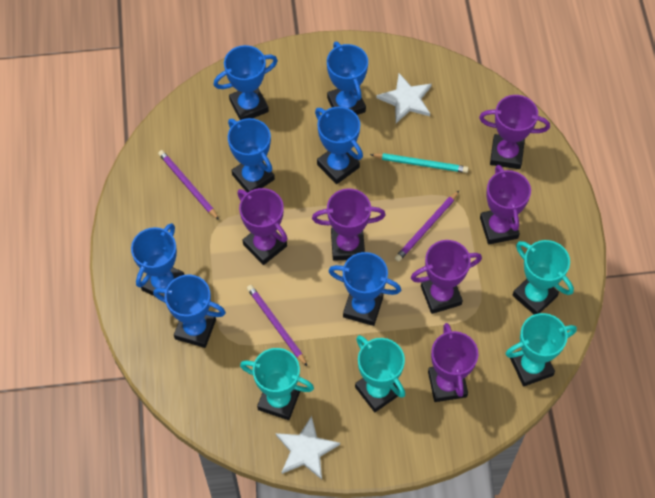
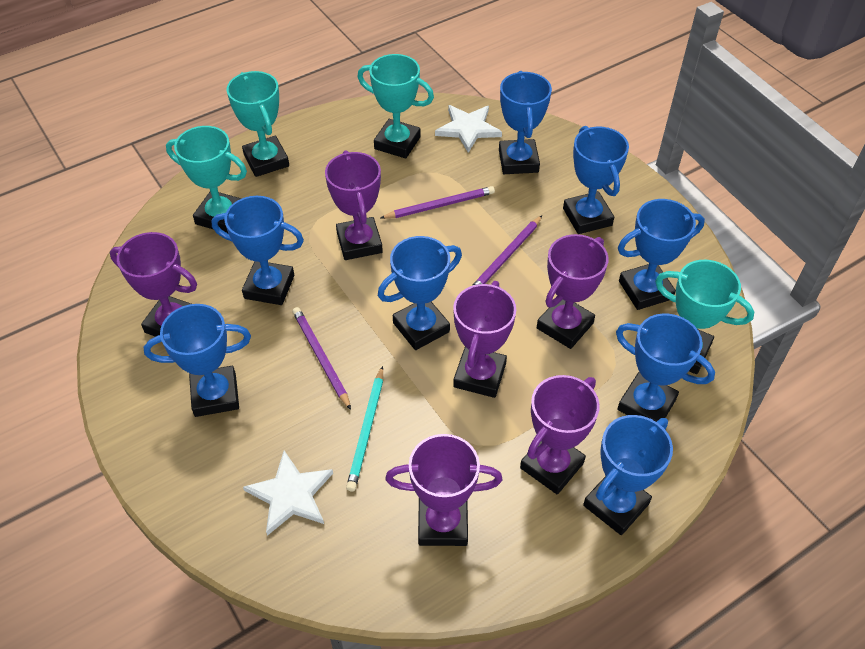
blue trophy: [131,223,184,297] [153,275,226,348] [214,45,278,120] [228,118,275,193] [315,107,363,184] [327,42,368,115] [328,252,401,326] = 7 -> [144,304,251,417] [211,196,304,305] [378,236,462,350] [499,71,552,174] [563,126,629,234] [583,415,673,535] [616,314,715,422] [618,199,705,310] = 8

